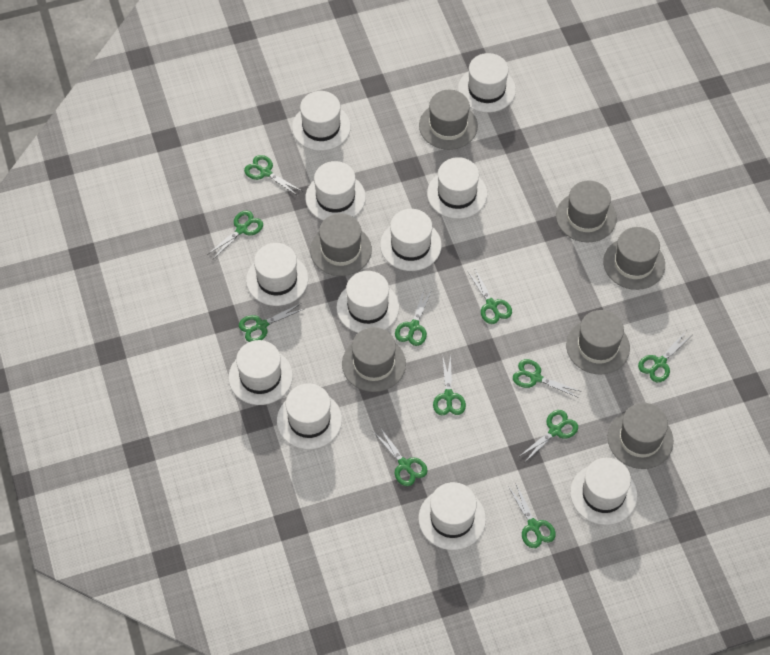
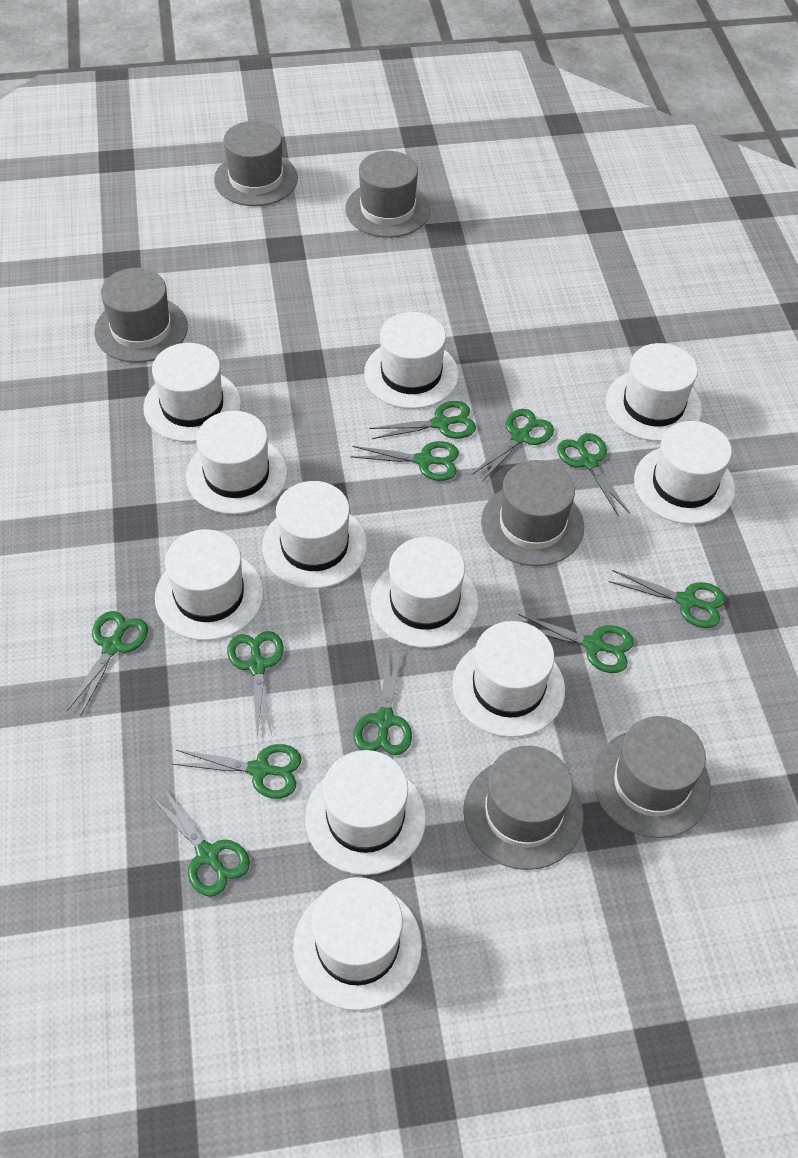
grey hat: [310,214,372,276] [342,327,406,392] [419,90,478,150] [556,180,617,242] [566,310,630,374] [603,227,665,290] [608,403,674,469] = 7 -> [94,268,188,363] [214,121,298,206] [345,151,430,238] [463,746,584,870] [481,460,584,566] [592,716,711,838] = 6

